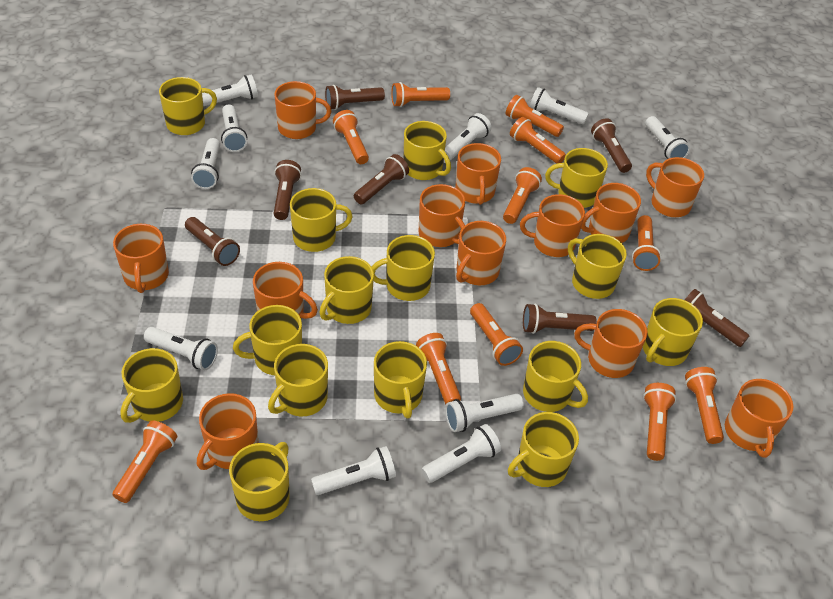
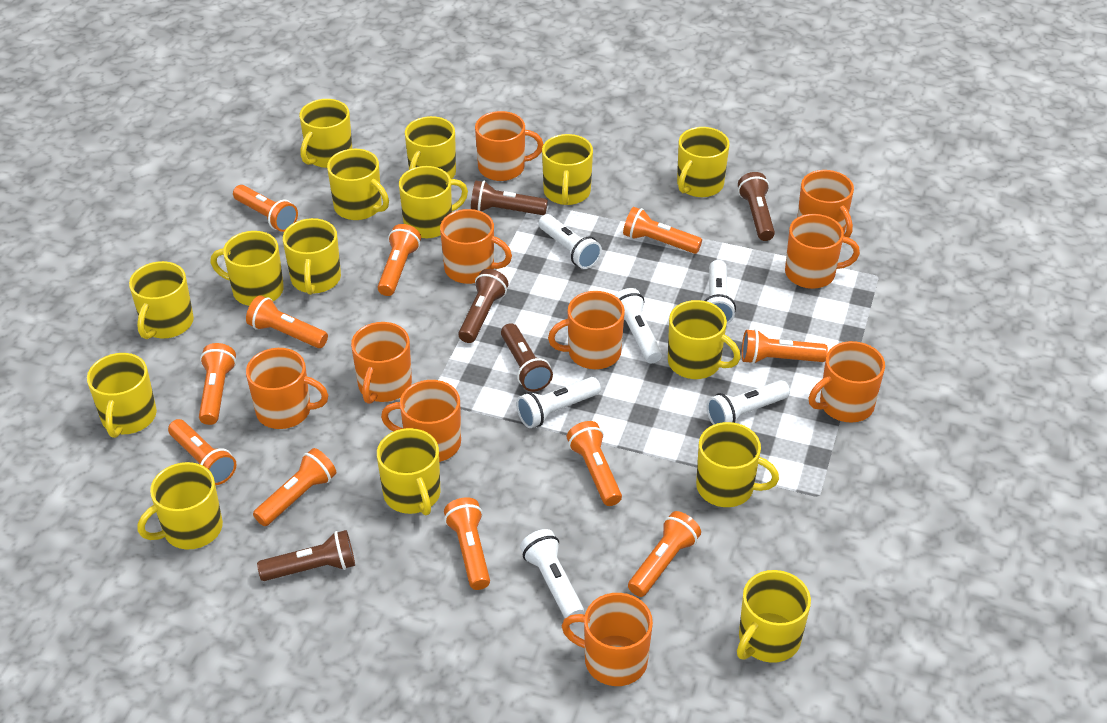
brown flashlight: [185,217,240,266] [274,160,301,220] [325,85,385,110] [354,154,409,204] [523,304,597,334] [591,118,632,173] [685,289,749,347] = 7 -> [257,530,355,581] [458,269,509,343] [471,181,548,215] [501,323,553,392] [738,172,775,241] = 5
orange mug: [113,224,169,293] [197,393,259,470] [253,262,318,319] [274,81,331,139] [418,184,465,247] [455,143,501,205] [456,221,506,285] [520,194,585,257] [574,309,647,378] [581,183,641,243] [646,157,704,217] [725,379,793,458] = 12 -> [246,348,328,429] [351,322,412,404] [381,380,461,462] [440,209,512,284] [475,111,543,181] [548,291,625,369] [562,593,653,686] [785,214,860,289] [797,170,854,238] [809,341,885,423] = 10
white flashlight: [144,327,218,370] [191,138,220,189] [202,75,258,107] [221,104,247,152] [311,446,396,495] [421,424,501,483] [445,113,491,160] [445,394,524,432] [529,87,589,124] [645,116,690,159] = 10 -> [516,377,601,428] [520,529,584,618] [538,214,602,269] [614,288,662,363] [704,260,736,325] [706,380,790,425] = 6

